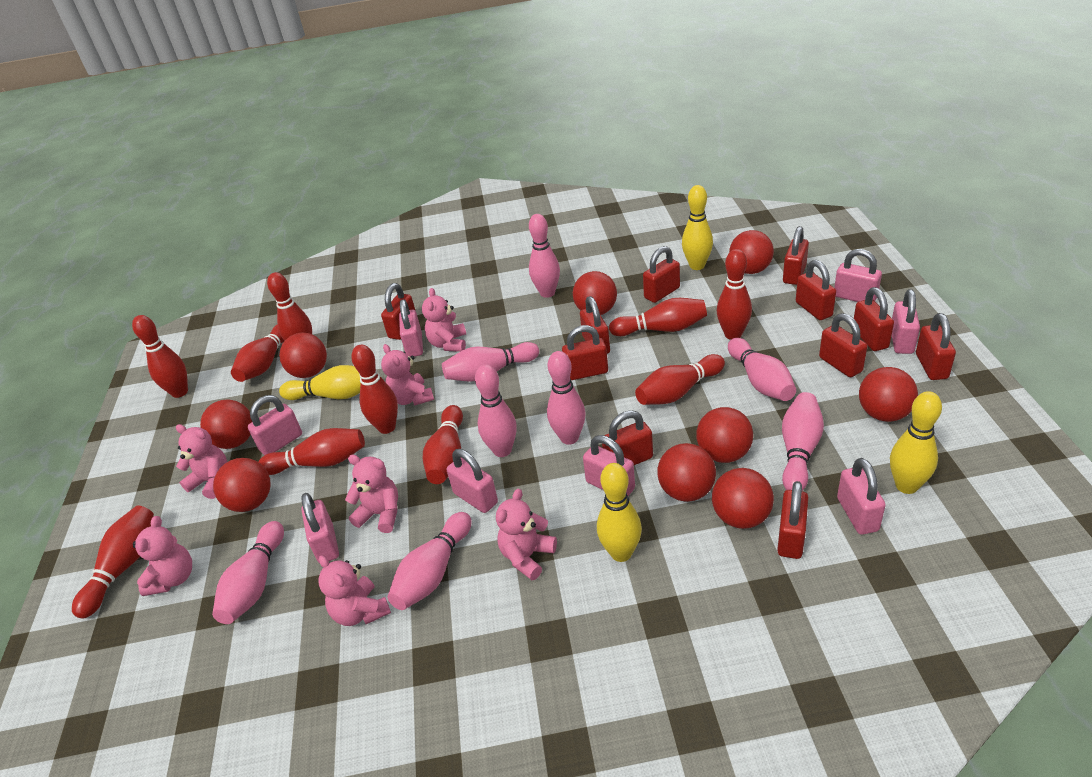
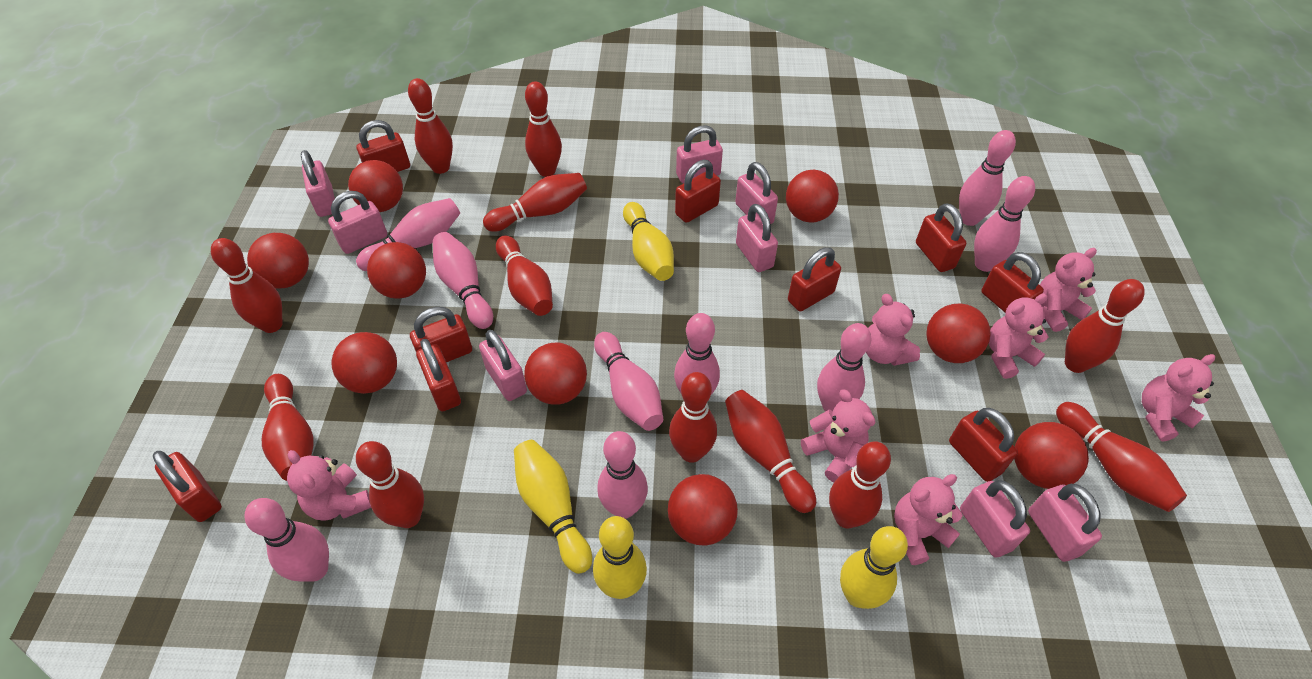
pink bowling pin: [212,521,284,624] [387,512,472,610] [442,342,539,382] [475,364,517,457] [529,214,560,298] [547,351,586,445] [728,338,796,401] [782,392,824,491] = 8 -> [244,498,329,582] [356,198,460,271] [433,232,493,329] [594,332,663,431] [597,431,648,519] [674,313,720,395] [817,323,872,412] [959,130,1016,226] [974,176,1035,272] = 9
red bowling pin: [72,506,154,618] [132,315,188,398] [231,324,284,382] [258,428,365,475] [267,272,312,341] [351,345,398,434] [423,405,463,484] [609,298,707,336] [635,354,725,405] [717,249,752,340] = 10 -> [211,238,283,333] [262,374,314,481] [356,441,424,528] [408,78,453,174] [483,173,587,232] [496,236,553,316] [525,81,562,177] [669,372,717,463] [725,390,816,513] [829,441,891,528] [1056,402,1187,512] [1065,279,1145,373] = 12
red padlock: [381,283,415,340] [562,325,608,380] [580,296,610,354] [602,410,653,465] [643,246,680,303] [777,481,808,559] [783,226,809,285] [796,260,836,320] [819,313,867,377] [854,287,894,351] [916,313,956,380] = 11 -> [153,451,222,522] [357,120,410,172] [410,307,472,362] [416,339,461,411] [675,160,721,223] [788,247,841,311] [916,203,966,272] [949,408,1018,482] [981,252,1044,312] = 9

